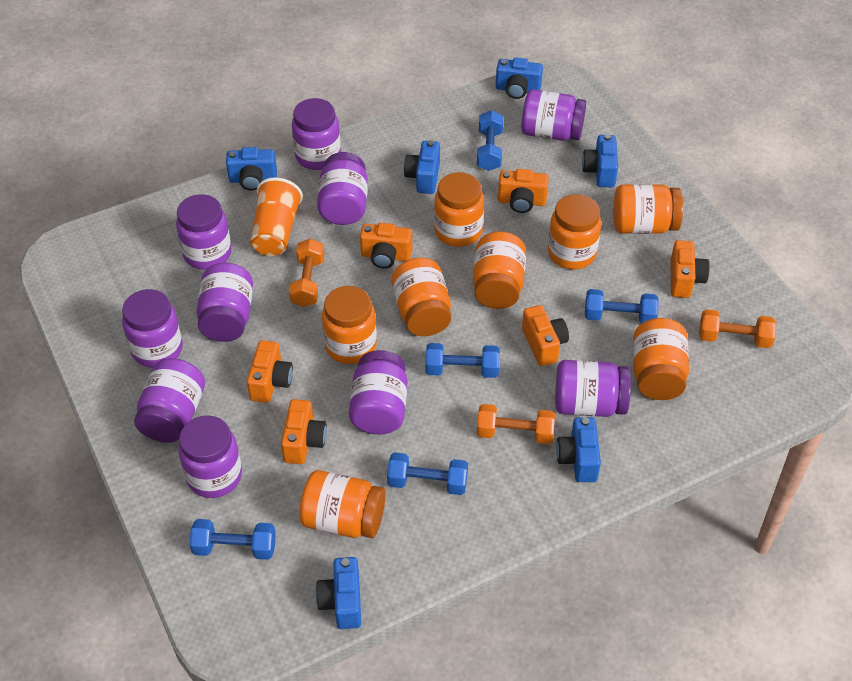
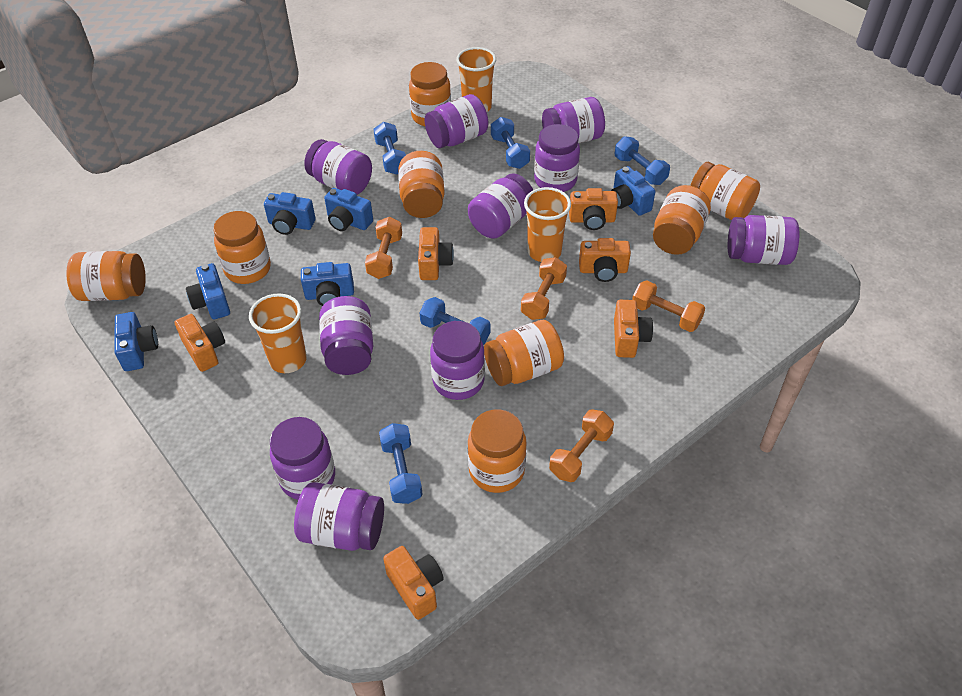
orange cup: [250,177,303,256] = 1 -> [249,293,307,373] [456,47,496,112] [524,187,571,262] = 3
orange dumbbell: [289,238,324,307] [477,404,555,444] [699,309,776,348] = 3 -> [365,217,402,279] [521,257,567,320] [549,409,614,482] [632,280,705,332] = 4

